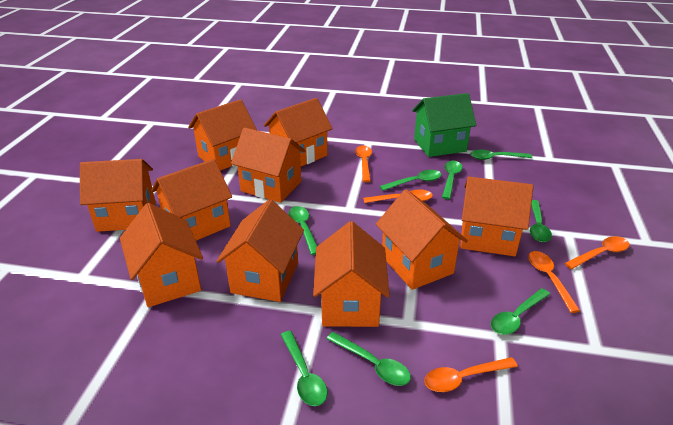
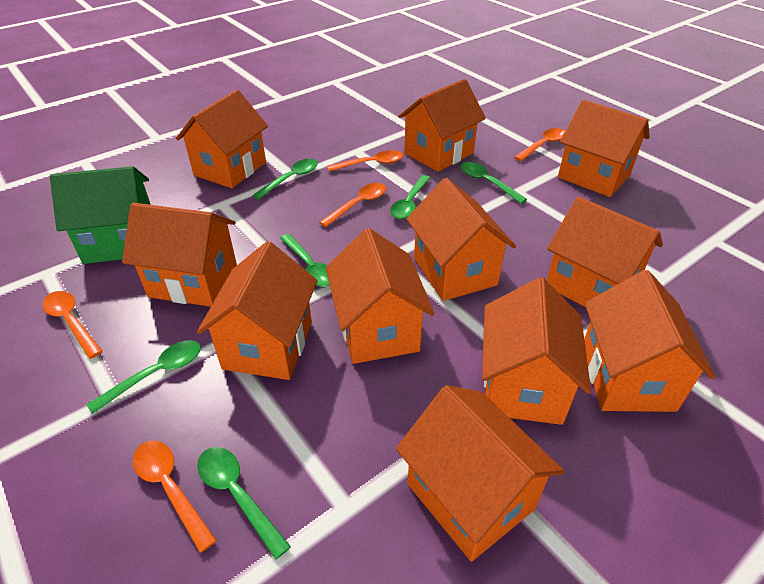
green spoon: [281,331,327,406] [288,206,317,255] [326,332,411,386] [380,170,442,191] [442,161,463,199] [470,150,532,160] [491,288,550,335] [530,200,552,242] = 8 -> [86,340,201,414] [197,447,291,560] [252,159,318,200] [280,234,329,287] [390,175,430,219] [460,162,527,204] = 6
orange house: [80,159,156,232] [120,203,203,307] [151,159,232,241] [188,99,257,171] [216,199,304,302] [231,128,305,203] [264,98,333,166] [313,221,390,327] [376,189,468,290] [460,177,533,256] = 10 -> [122,203,237,307] [176,90,268,188] [197,241,317,380] [325,228,434,364] [396,385,564,562] [398,79,486,172] [407,178,516,301] [482,277,591,425] [546,196,663,307] [558,100,650,197] [584,270,716,412] = 11

